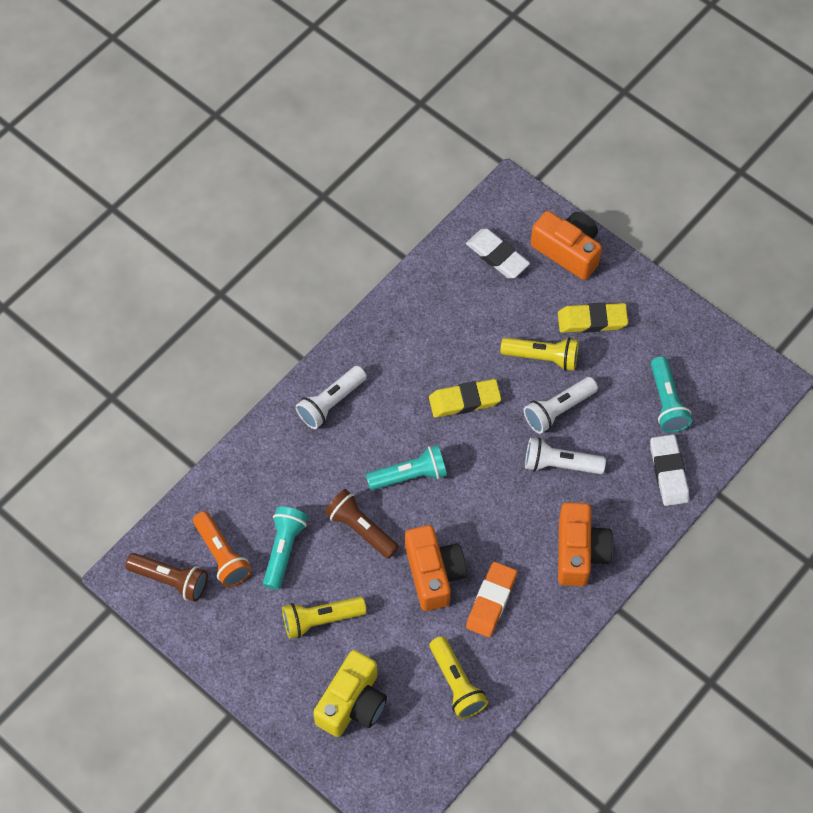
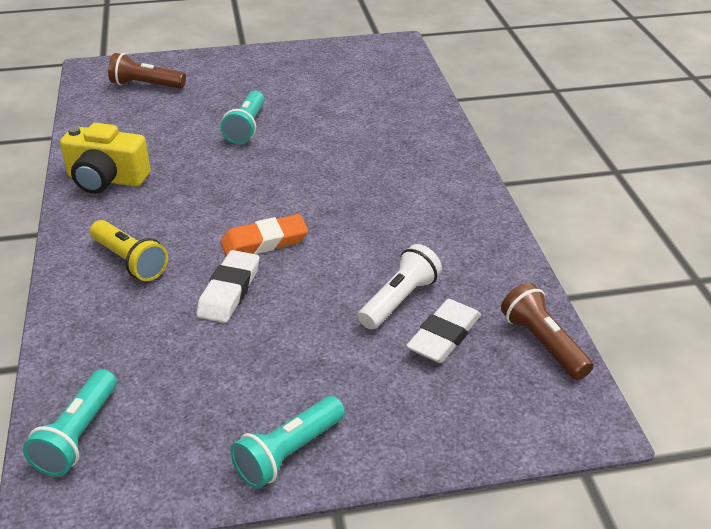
orange camera: [405,525,467,611] [531,211,602,280] [558,502,613,586] = 3 -> none = 0
orange flashlight: [193,511,252,587] = 1 -> none = 0
white flashlight: [296,366,367,429] [524,377,598,434] [525,438,606,474] = 3 -> [358,244,442,329] = 1
yellow eraser: [429,379,501,418] [558,303,628,333] = 2 -> none = 0
yellow flashlight: [282,597,367,639] [429,636,488,719] [500,337,579,371] = 3 -> [90,220,168,281] = 1

